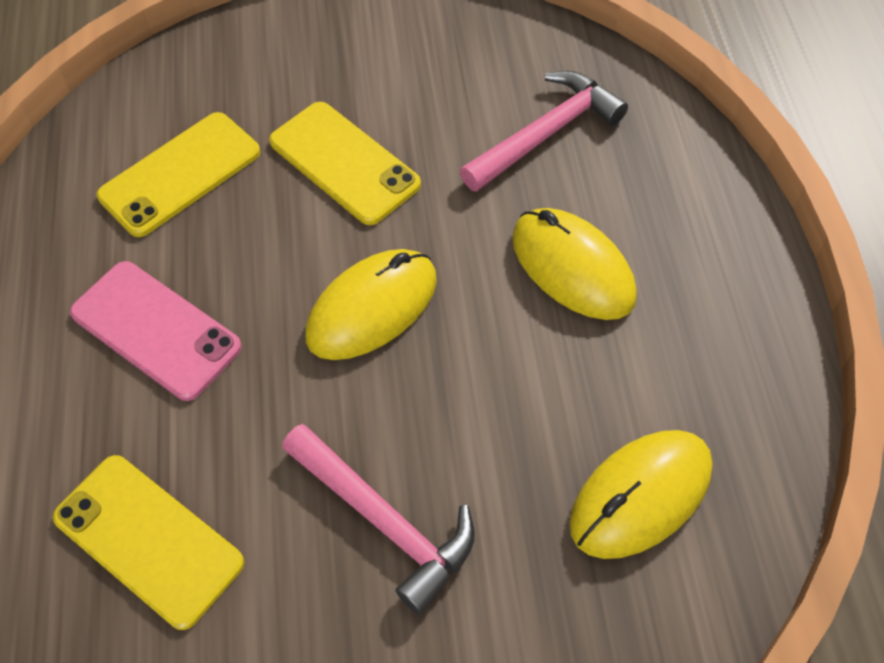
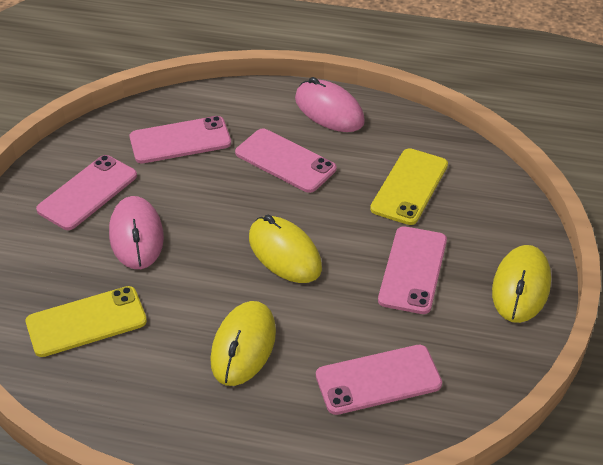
pink hammer: [282,424,475,614] [460,71,628,192] = 2 -> none = 0
pink mouse: none = 0 -> [109,196,164,269] [295,77,365,132] = 2
pink phone: [70,261,242,401] = 1 -> [36,155,137,230] [130,116,231,163] [235,129,336,193] [316,345,442,415] [378,226,447,314] = 5
yellow phone: [53,455,244,630] [97,112,260,237] [269,102,421,225] = 3 -> [26,286,147,357] [370,148,448,225] = 2

